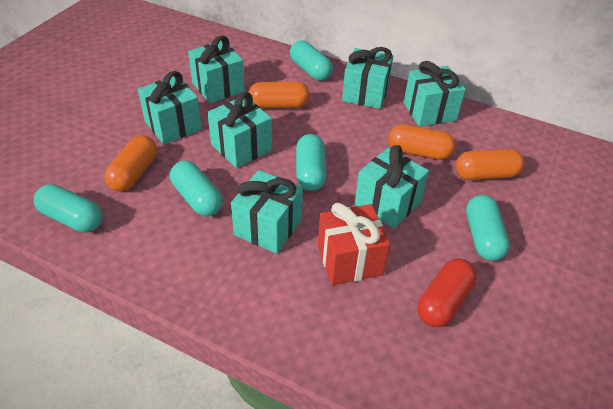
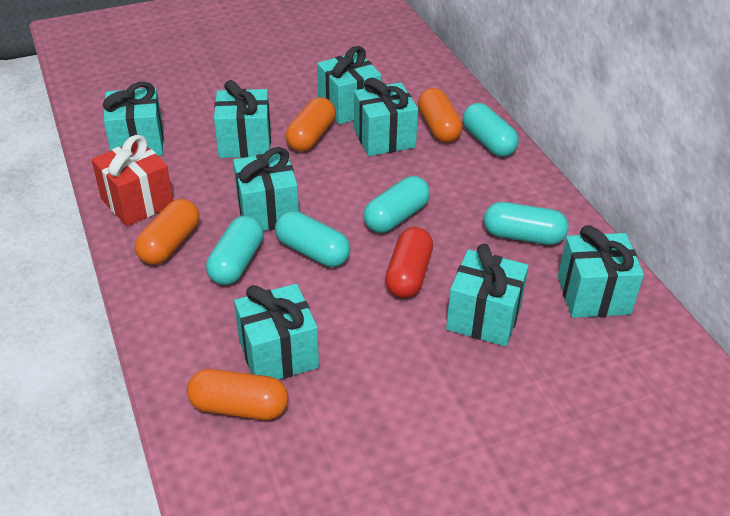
turquoise gift: [138,71,202,144] [188,36,245,103] [207,92,272,168] [231,170,303,254] [342,47,393,109] [355,145,429,229] [404,61,466,127] = 7 -> [103,82,164,156] [214,80,271,158] [233,147,299,231] [234,284,319,380] [317,46,382,125] [354,78,418,156] [446,244,529,346] [558,225,644,318] = 8

